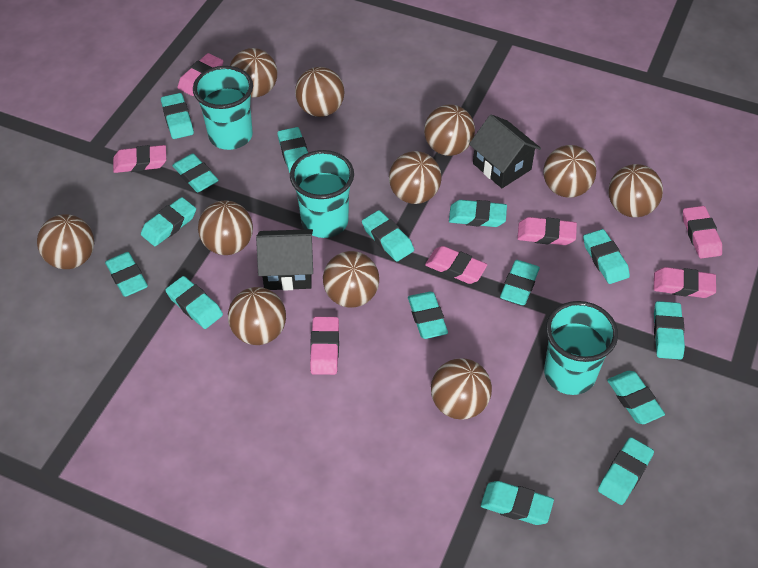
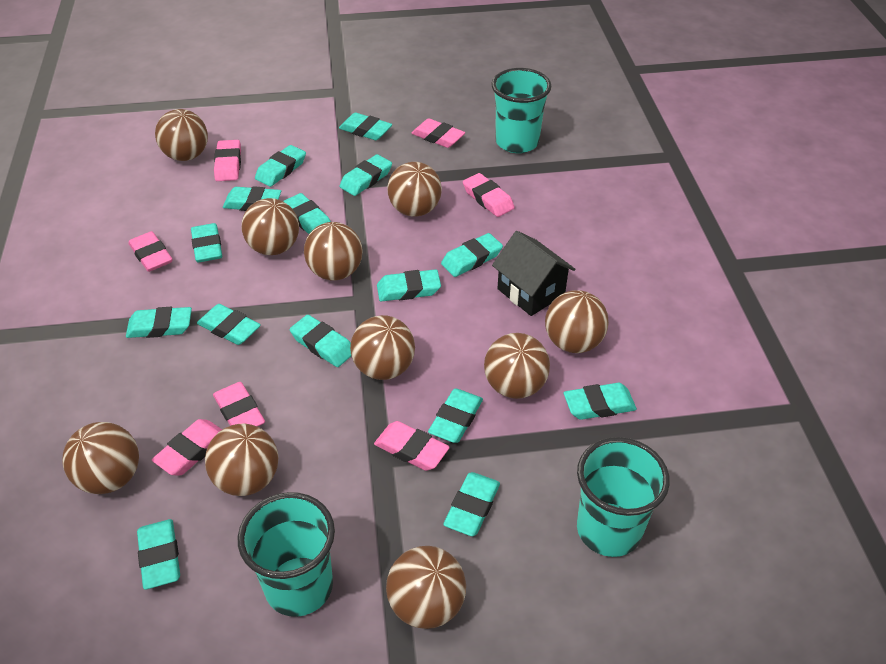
black house: [256,229,313,290] [469,114,541,188] = 2 -> [492,231,575,316] = 1
brown ball: [37,214,94,269] [198,201,253,255] [228,287,286,345] [230,48,277,98] [295,67,345,117] [323,251,379,308] [389,151,442,204] [424,104,475,156] [431,358,492,420] [543,145,597,198] [608,164,663,217] = 11 -> [63,422,139,494] [155,109,208,161] [205,424,278,496] [242,198,299,255] [304,222,363,281] [350,315,415,380] [386,546,466,629] [387,162,442,217] [484,333,550,399] [545,290,609,353] = 10

